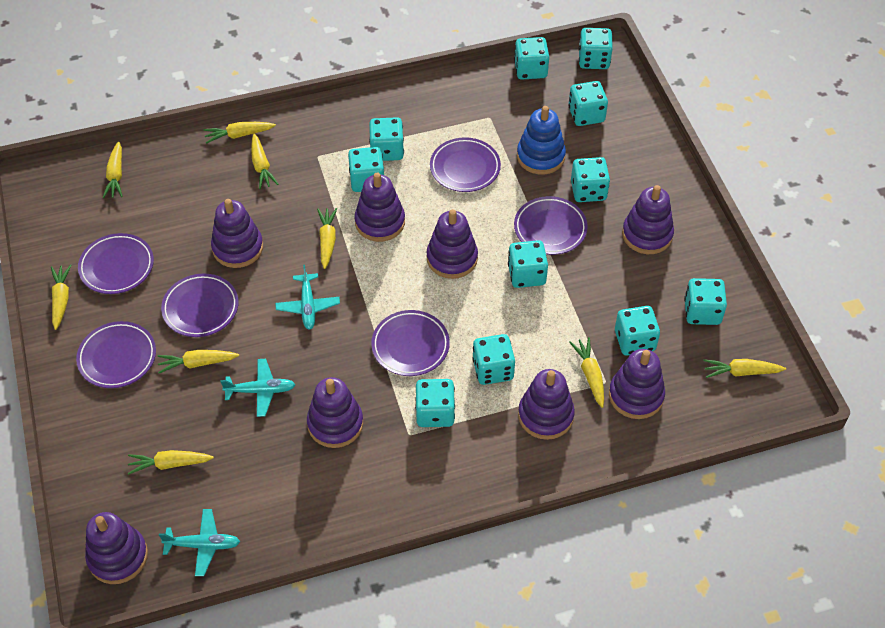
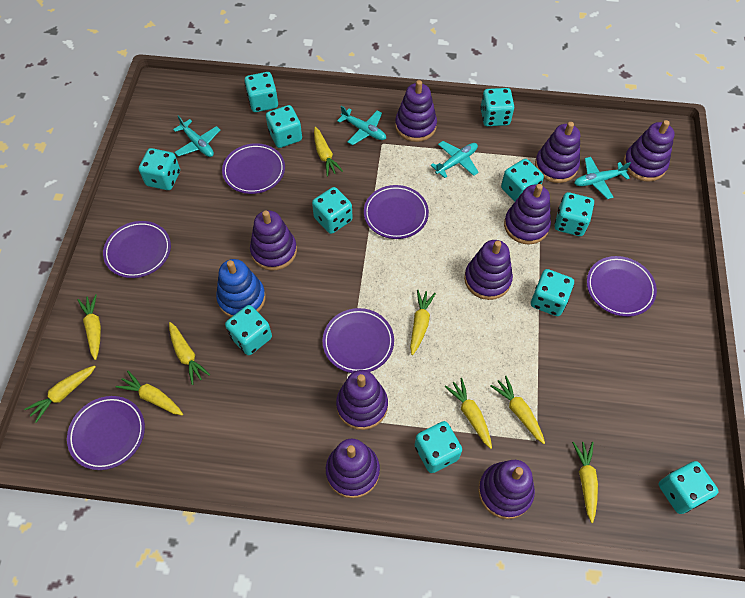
purple stacking toy: [85,512,148,584] [211,199,263,268] [307,377,363,448] [355,173,405,242] [426,209,478,279] [518,369,575,440] [609,349,665,419] [622,185,674,254] = 8 -> [250,210,297,271] [326,439,380,498] [336,370,388,430] [395,80,437,142] [464,240,513,300] [478,460,535,519] [504,184,551,244] [535,122,580,183] [623,120,674,182] = 9
turquoise plane: [159,509,240,576] [220,359,296,417] [275,265,340,330] = 3 -> [173,115,220,157] [337,106,386,145] [431,141,479,178] [574,157,631,199] = 4

